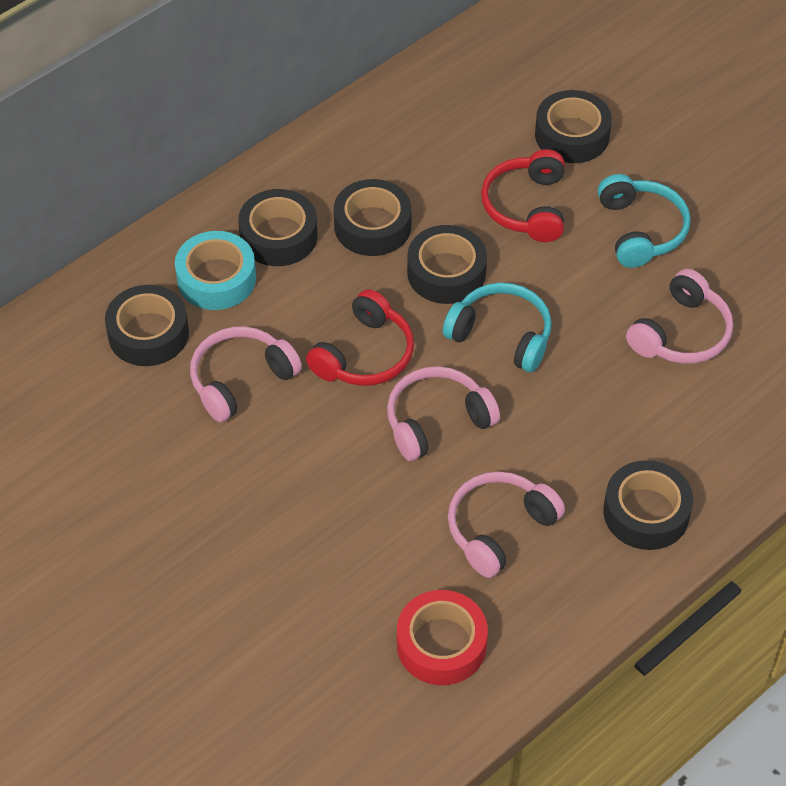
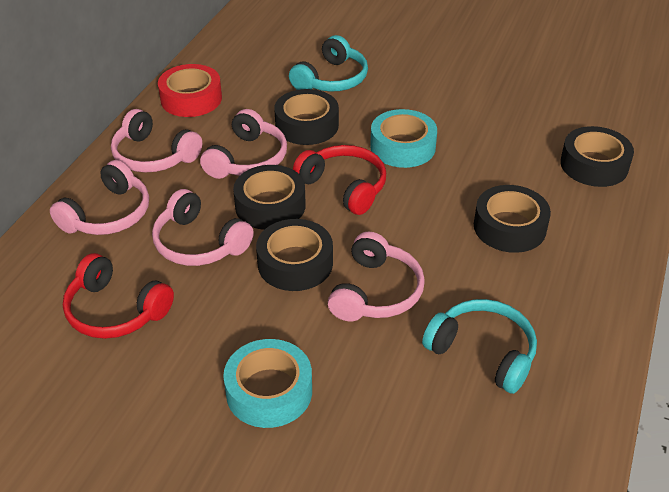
black tape: [105,285,189,366] [238,189,317,266] [334,179,412,256] [407,225,487,304] [535,90,612,163] [603,460,693,550] = 6 -> [233,165,306,230] [256,219,333,291] [274,89,339,145] [474,185,551,253] [560,126,634,187] = 5
pink headphones: [190,326,302,422] [387,366,500,461] [448,472,565,578] [626,269,733,364] = 4 -> [50,160,149,235] [111,109,202,173] [152,189,254,266] [200,109,287,179] [328,232,425,322] = 5
turquoise tape: [175,231,256,310] = 1 -> [223,339,312,428] [370,109,437,168] = 2

